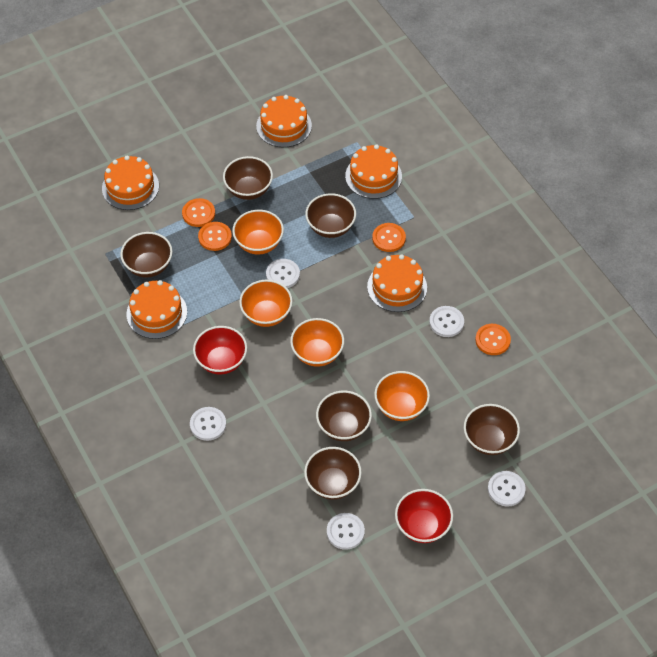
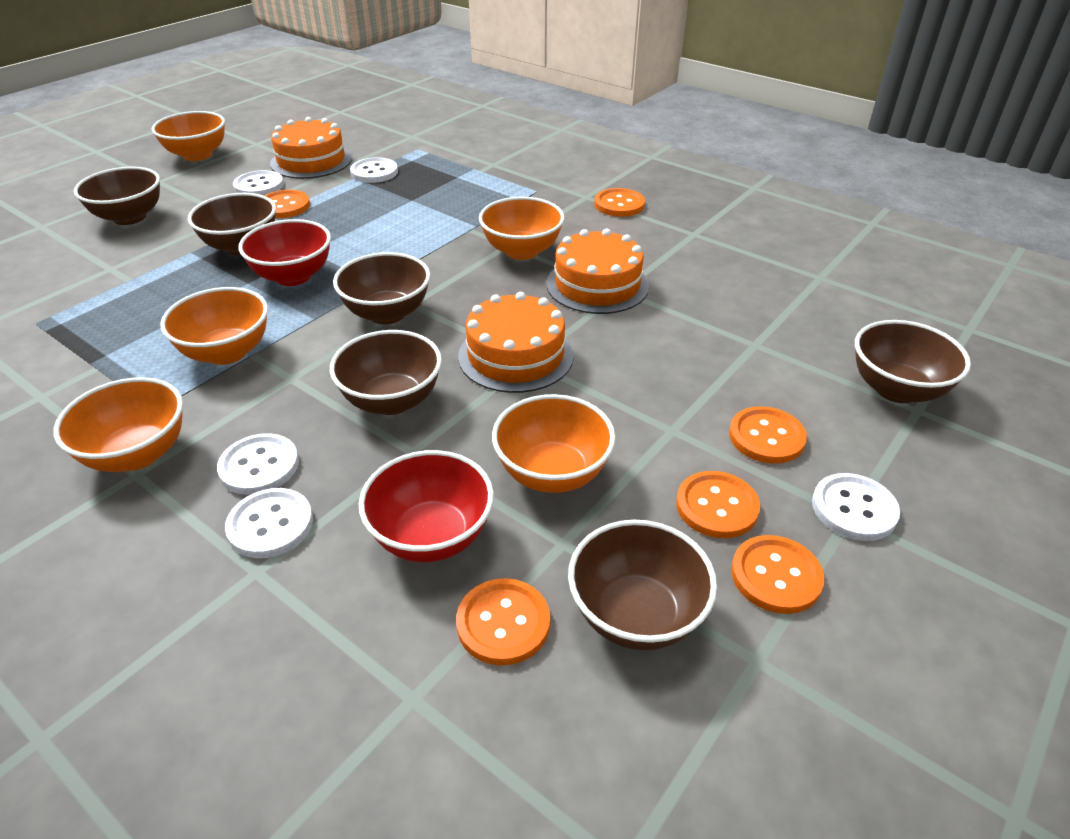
orange bowl: [232,210,284,255] [239,280,293,327] [290,318,344,367] [374,371,430,421] = 4 -> [53,377,183,472] [151,111,225,161] [160,287,268,365] [479,197,564,260] [492,394,615,493] = 5
orange button: [182,198,215,227] [198,222,232,251] [372,223,406,252] [475,324,511,355] = 4 -> [264,190,310,219] [456,578,550,665] [594,188,645,217] [676,471,760,538] [729,406,807,464] [731,535,824,614] = 6
orange cake: [102,156,159,210] [126,280,187,339] [256,95,312,147] [345,145,402,199] [367,254,427,312] = 5 -> [270,117,352,179] [458,292,574,393] [547,229,649,314] = 3

